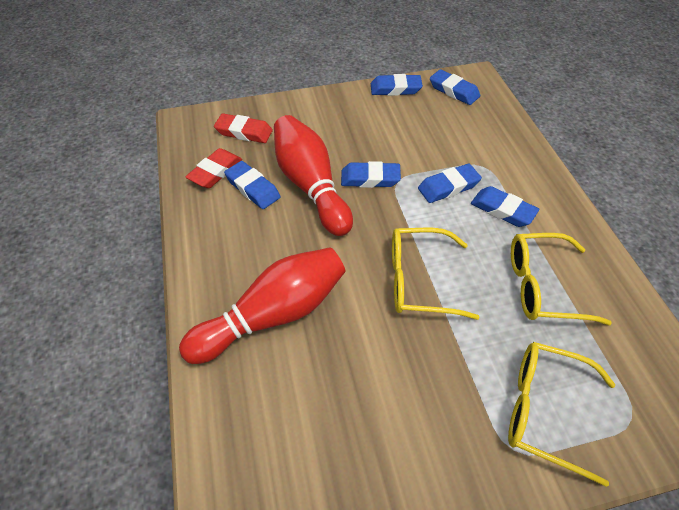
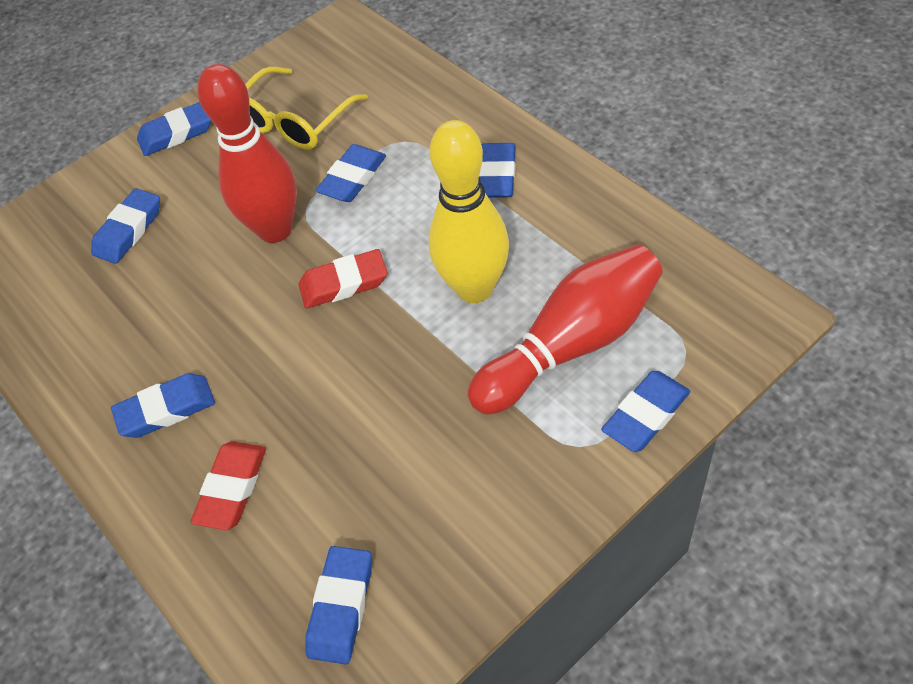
blue eraser: [224,161,281,209] [341,161,401,188] [371,74,423,96] [418,164,482,203] [430,69,480,105] [471,186,539,227] = 6 -> [91,188,160,264] [111,373,215,438] [137,102,211,156] [305,546,372,665] [316,144,386,202] [479,143,516,198] [601,371,690,452] = 7
yellow bowling pin: none = 0 -> [429,120,509,303] = 1
yellow glasses: [392,228,480,320] [508,342,615,487] [511,233,612,325] = 3 -> [245,67,368,150] = 1

